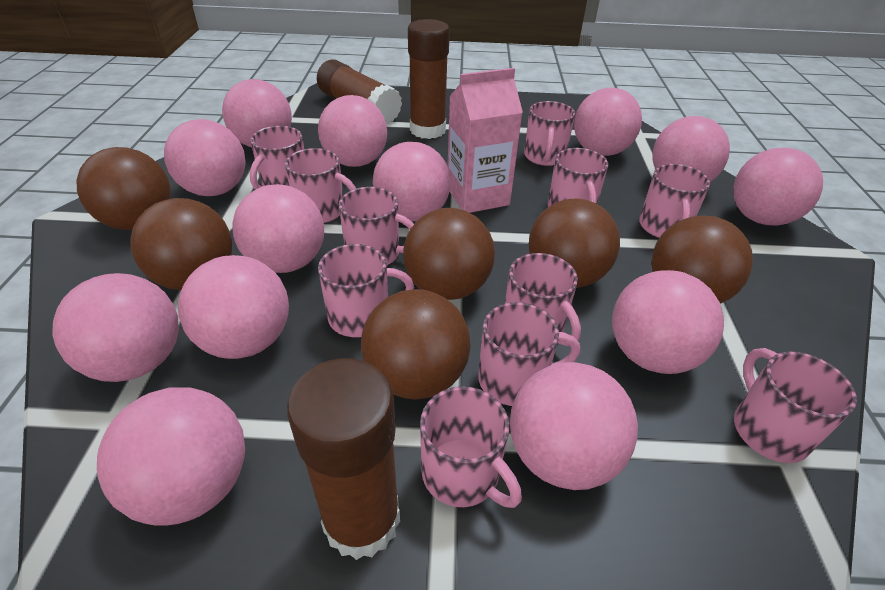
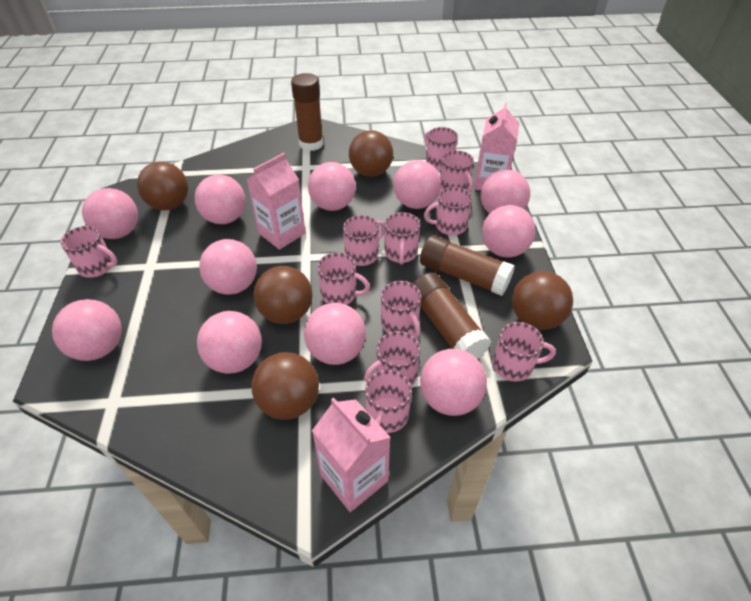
brown ball: [77,147,171,230] [130,198,232,290] [361,289,471,399] [403,208,495,300] [529,198,620,288] [652,215,753,304] = 6 -> [137,162,188,210] [251,352,319,420] [253,266,312,324] [349,130,393,177] [512,271,573,330] = 5
pink ball: [52,273,179,382] [97,387,245,525] [164,119,246,196] [178,255,289,359] [222,79,292,147] [232,184,324,273] [318,95,387,167] [373,142,451,221] [510,362,638,490] [574,88,642,156] [612,270,724,374] [653,116,730,182] [733,147,823,225] = 13 -> [52,299,122,361] [82,188,138,239] [195,175,246,224] [197,311,262,374] [199,239,257,295] [304,303,366,365] [308,162,356,211] [393,160,441,209] [420,349,487,416] [481,169,530,214] [482,205,536,258] = 11
pink carton: [447,68,523,213] = 1 -> [246,153,306,250] [312,397,391,512] [474,103,519,190] = 3

